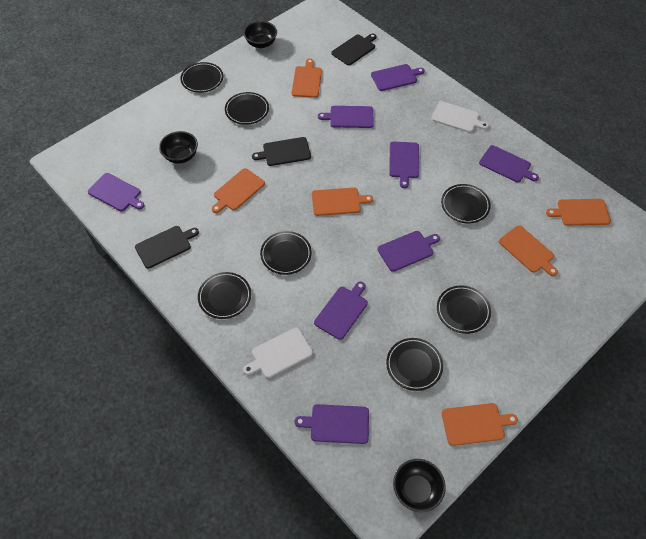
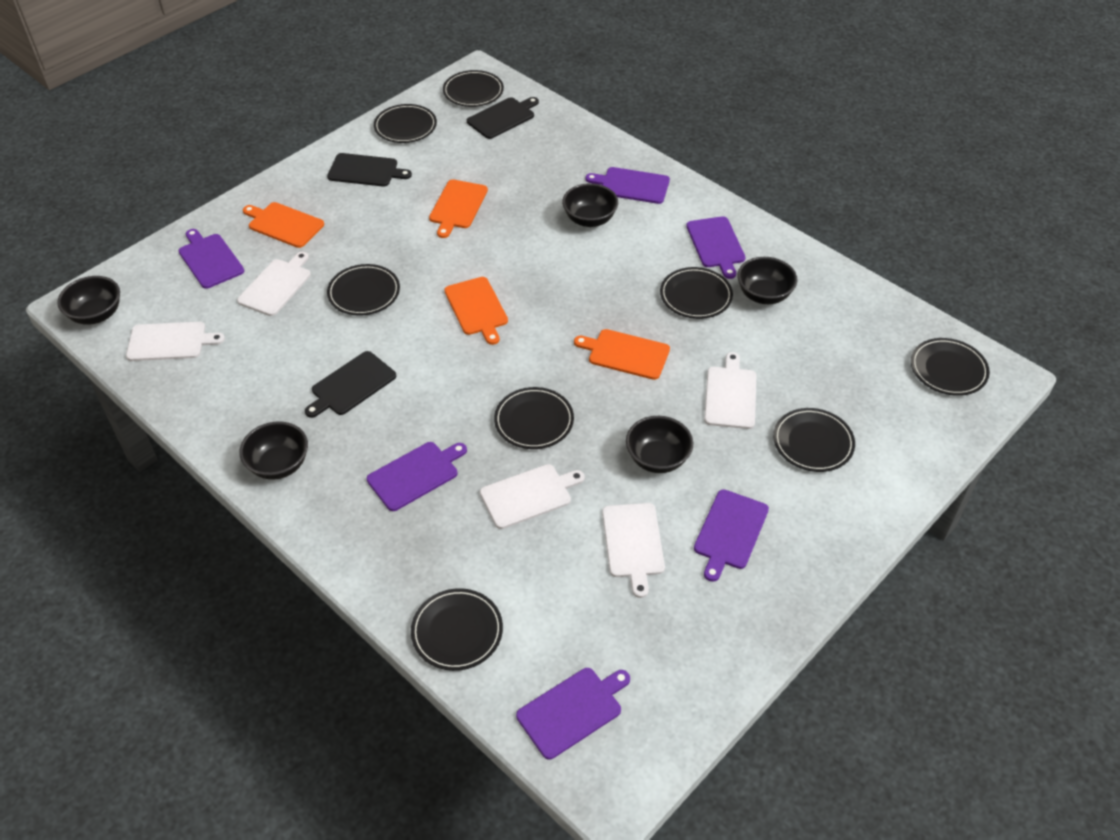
black bowl: [159,131,198,164] [243,21,277,48] [393,459,446,512] = 3 -> [57,276,120,325] [239,421,308,480] [562,183,618,227] [626,416,693,473] [737,257,797,304] = 5
black plate: [180,62,223,93] [198,272,251,319] [225,92,269,125] [260,231,312,275] [386,338,443,391] [437,286,491,334] [441,184,491,224] = 7 -> [327,264,400,316] [374,104,437,143] [411,588,503,671] [443,70,504,107] [494,387,574,449] [660,267,733,319] [773,408,855,472] [911,338,990,396] = 8
orange cutting board: [212,168,265,213] [291,59,322,98] [312,187,373,216] [442,403,518,446] [499,225,558,276] [546,199,611,226] = 6 -> [243,202,324,248] [429,179,488,238] [444,277,508,345] [574,329,670,380] = 4
purple cutting board: [88,173,145,211] [295,404,369,444] [314,281,368,340] [318,106,374,128] [371,64,425,91] [377,231,440,272] [389,141,419,188] [479,145,539,182] = 8 -> [179,229,244,289] [367,442,467,511] [516,668,630,760] [586,167,670,204] [686,216,746,279] [694,489,769,582] = 6
white cutting board: [243,327,313,378] [431,101,489,132] = 2 -> [126,322,225,361] [237,252,311,316] [480,464,585,529] [602,503,665,598] [704,352,756,429] = 5

